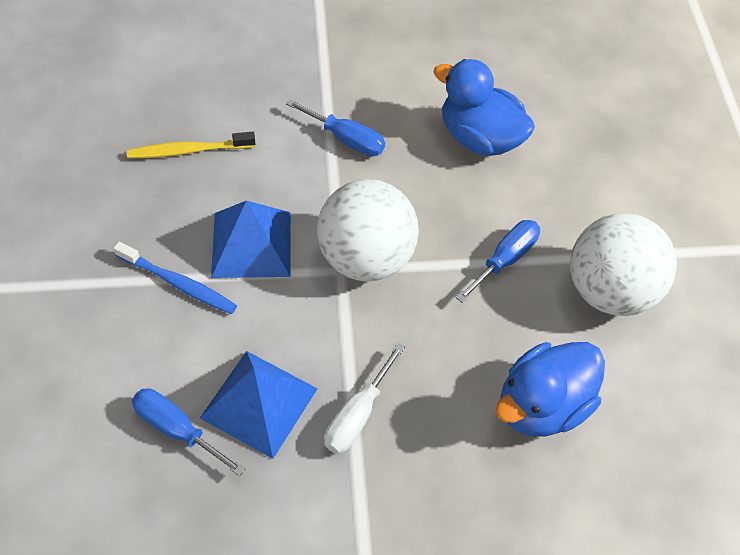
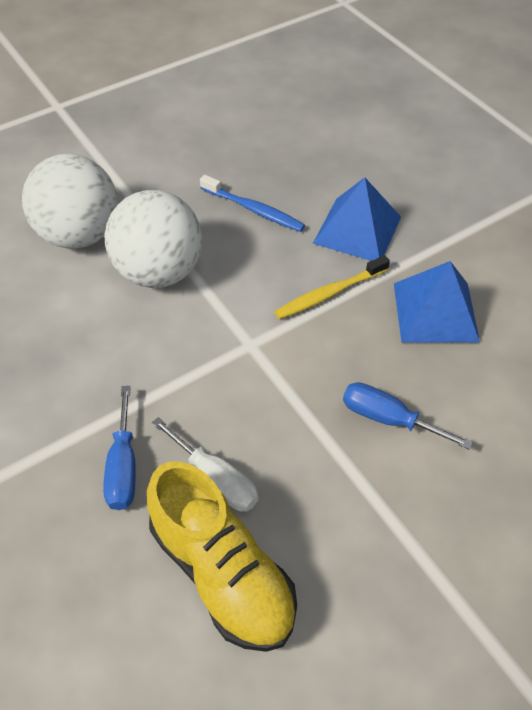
blue duck: [433,59,535,156] [495,342,605,436] = 2 -> none = 0
blue screwdriver: [132,388,245,476] [286,99,385,156] [456,220,540,303] = 3 -> [103,386,136,510] [343,382,473,450] = 2
yellow shoe: none = 0 -> [147,461,297,652] = 1

